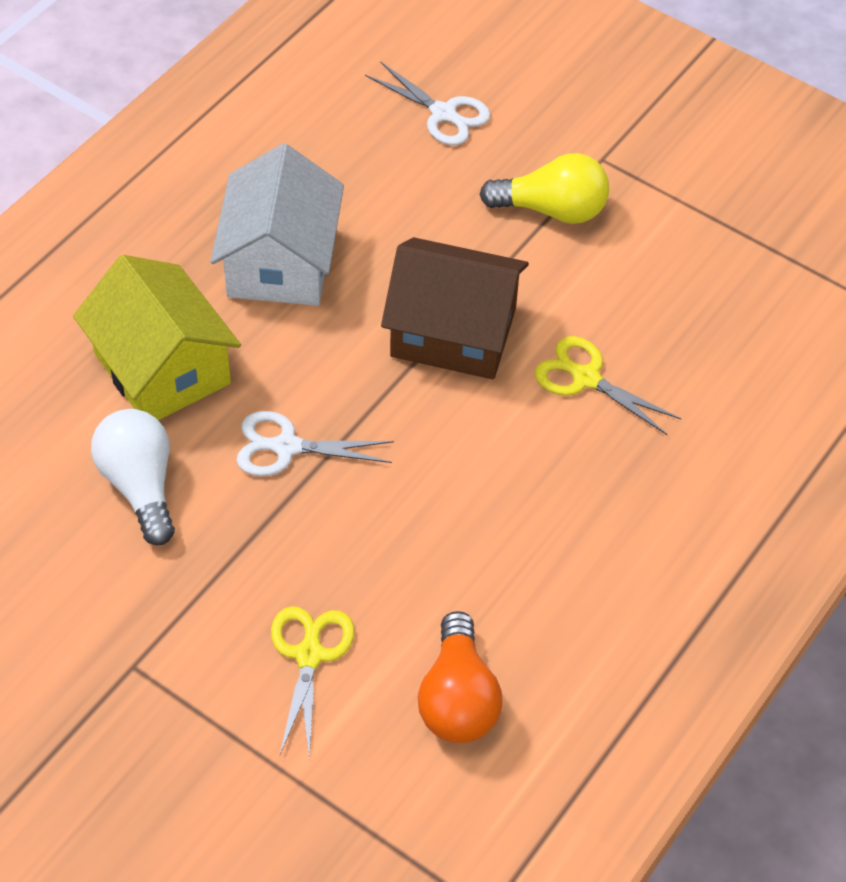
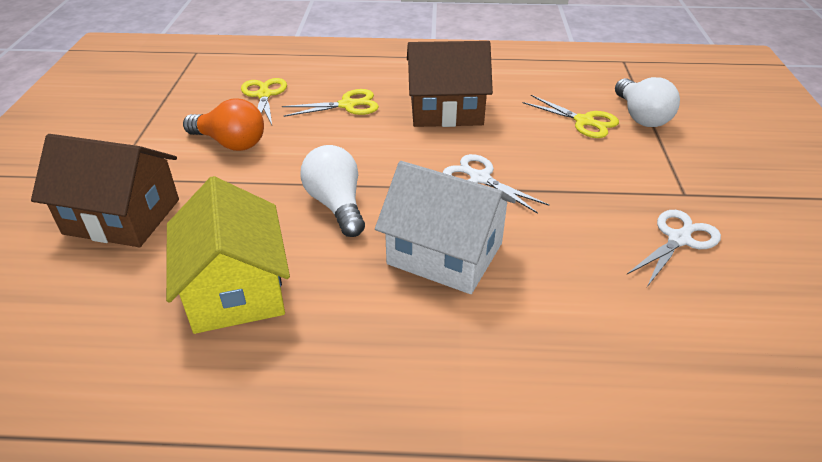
brown house: [381,237,529,379] = 1 -> [31,134,179,247] [407,41,493,127] = 2
white light bulb: [91,409,175,545] = 1 -> [300,145,365,237] [615,77,680,127] = 2
yellow light bulb: [479,153,609,224] = 1 -> none = 0
yellow scissors: [271,606,355,759] [534,336,681,435] = 2 -> [241,78,287,125] [282,89,379,117] [522,95,619,138] = 3

